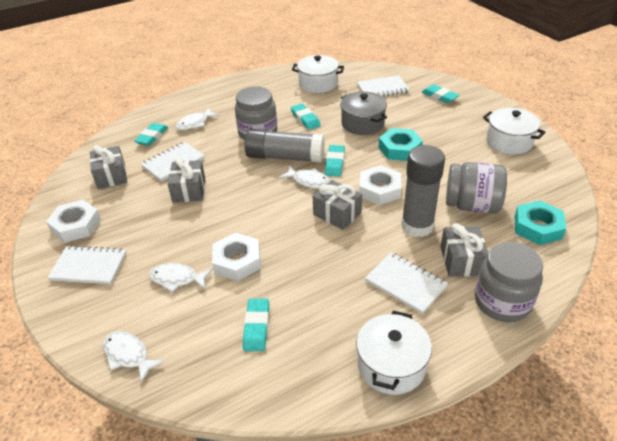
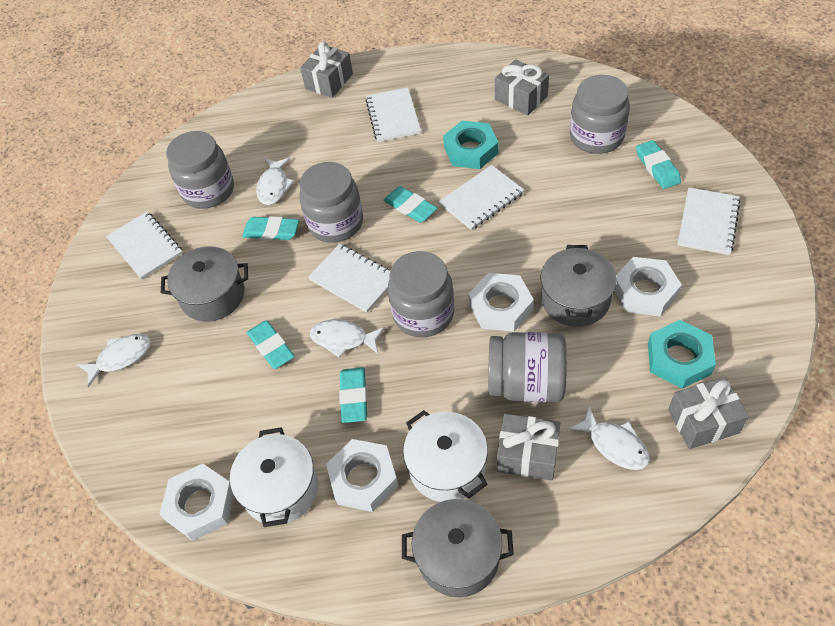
grey glue stick: [244,129,325,163] [401,145,445,237] = 2 -> none = 0
grey jar: [235,87,277,140] [446,162,507,214] [475,242,543,322] = 3 -> [166,131,234,209] [299,162,363,243] [388,251,454,337] [488,332,567,403] [570,75,630,154] = 5
grey pot: [340,92,387,135] = 1 -> [161,246,248,322] [402,499,514,597] [540,245,617,327] = 3
white notebook: [47,245,126,284] [141,142,205,182] [357,75,410,97] [365,252,448,314] = 4 -> [106,212,183,280] [308,244,390,313] [365,87,421,142] [439,165,524,230] [677,188,741,255] = 5
white nut: [46,200,101,243] [212,233,261,281] [359,165,401,205] = 3 -> [160,464,234,541] [326,439,398,512] [469,273,534,332] [615,257,682,317] = 4
white pot: [292,55,344,93] [356,311,432,395] [483,108,546,154] = 3 -> [230,427,318,527] [403,410,488,502] = 2

